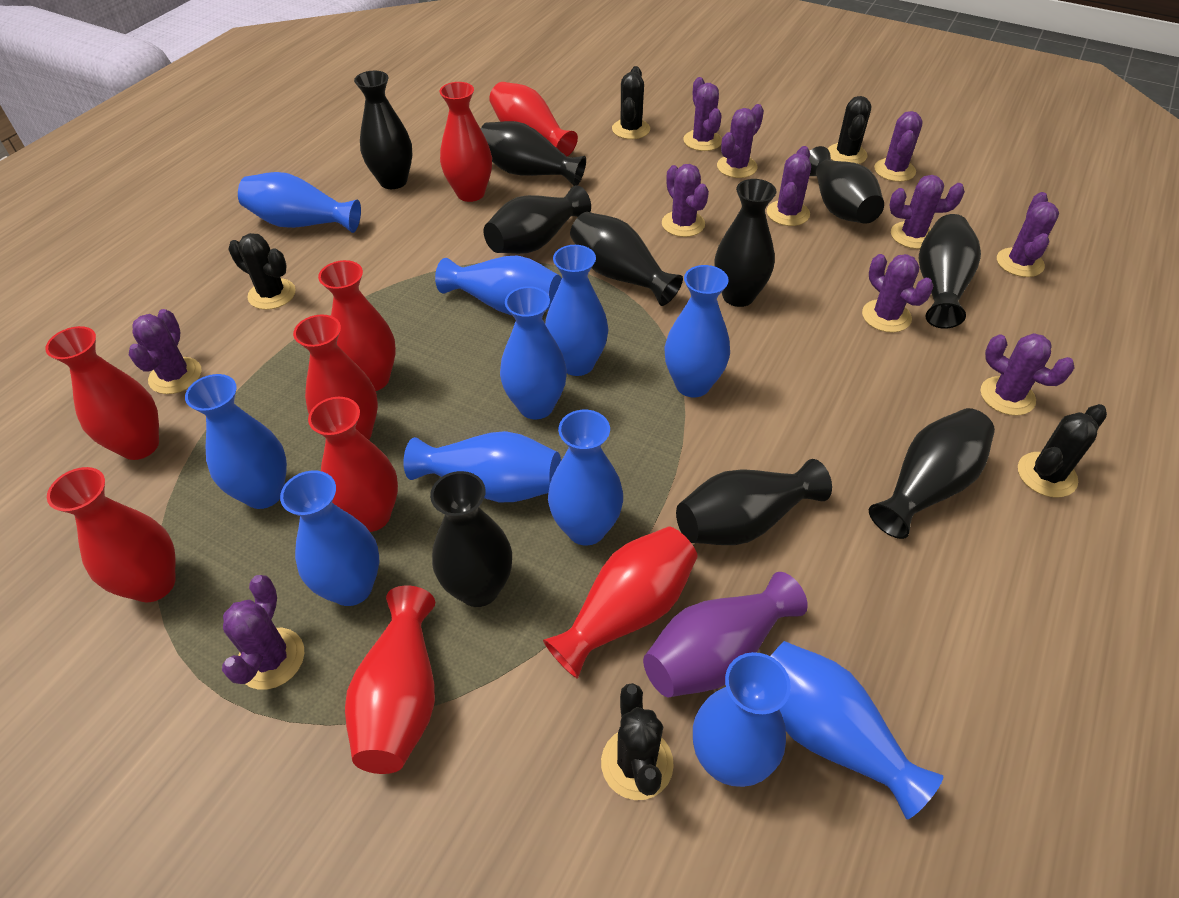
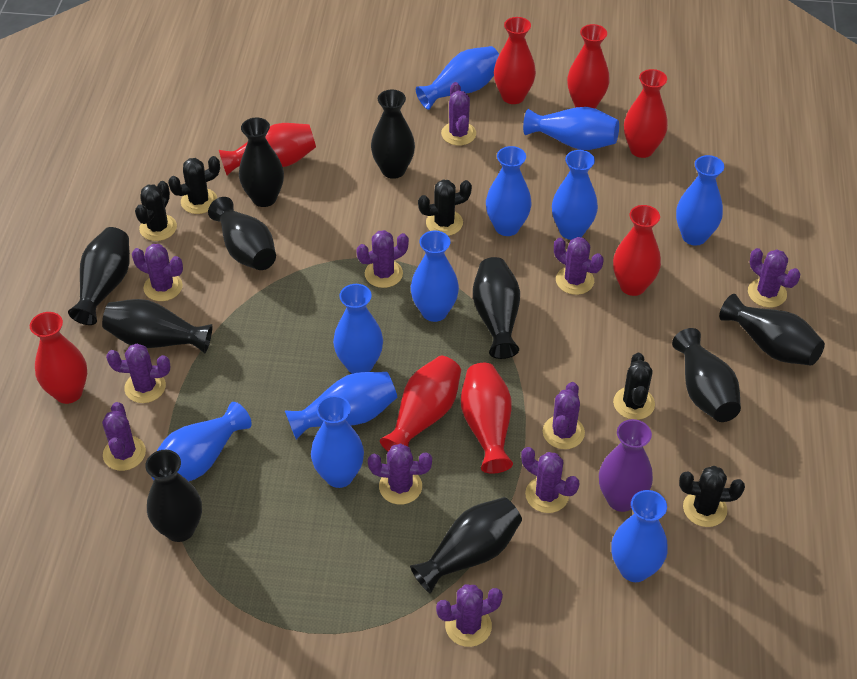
red vase: [45,326,159,460] [47,467,176,602] [293,315,378,440] [308,397,398,532] [318,260,396,391] [345,586,435,774] [439,82,492,202] [489,82,578,157] [543,527,698,678] = 9 -> [30,312,87,404] [219,123,316,175] [380,356,461,451] [461,363,513,473] [494,17,536,104] [567,24,610,109] [613,205,661,296] [624,69,668,158] = 8

